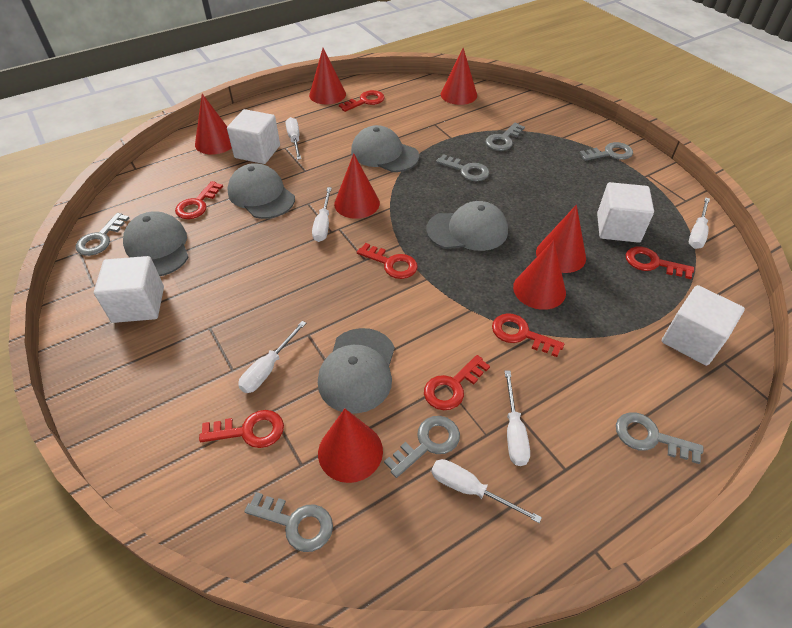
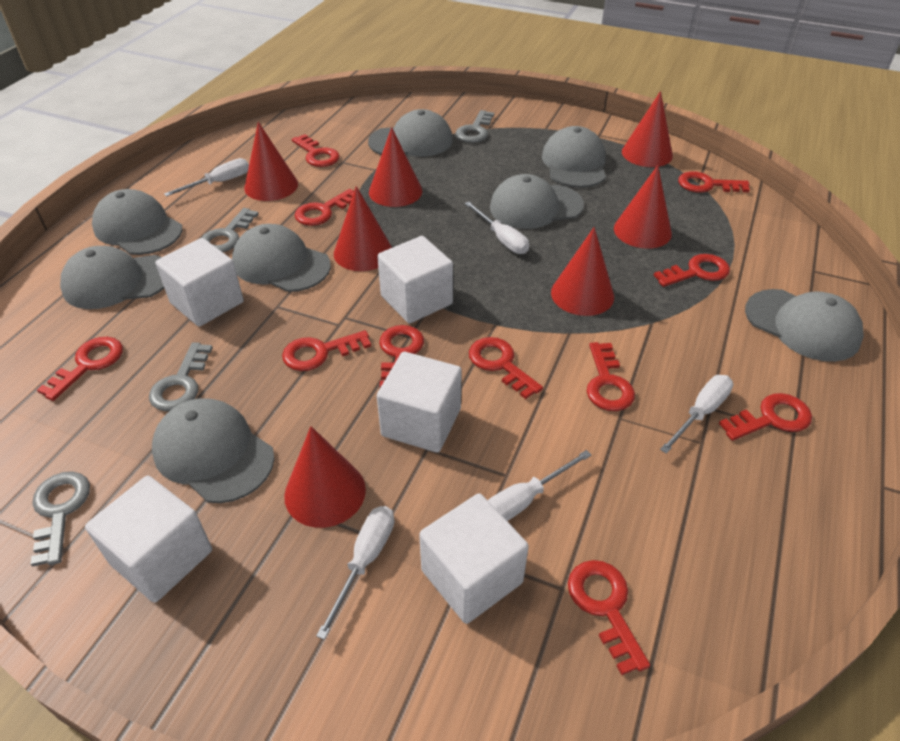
grey cap: [123,211,189,276] [227,163,295,219] [318,328,395,414] [351,125,419,172] [426,201,508,251] = 5 -> [60,246,164,309] [92,189,182,255] [152,398,274,503] [232,224,331,292] [368,109,453,157] [490,174,584,229] [542,126,606,188] [745,289,864,362] = 8
grey key: [76,213,130,256] [244,492,333,552] [384,416,460,478] [436,154,489,181] [485,122,525,151] [579,142,633,161] [616,412,703,464] = 7 -> [31,471,90,567] [149,342,213,411] [201,208,259,252] [456,110,494,143] = 4
red key: [175,181,223,219] [199,410,284,448] [339,90,385,112] [357,243,418,279] [424,355,490,410] [492,313,564,357] [626,247,694,279] = 7 -> [37,337,123,401] [282,330,371,371] [292,134,340,167] [294,189,354,226] [379,325,424,388] [469,337,543,399] [568,560,650,675] [587,342,635,411] [653,254,730,287] [678,171,750,193] [719,393,812,441] = 11
white cube: [94,256,164,323] [227,109,280,164] [597,182,654,243] [662,285,745,366] = 4 -> [85,476,212,603] [155,238,244,327] [377,236,453,323] [377,352,462,453] [419,493,529,624] = 5
white screwdriver: [238,321,306,393] [286,117,301,160] [312,187,332,242] [431,459,542,523] [504,371,530,466] [689,197,710,249] = 6 -> [164,158,249,197] [316,506,394,640] [465,202,529,254] [488,450,591,521] [660,375,733,454] = 5

